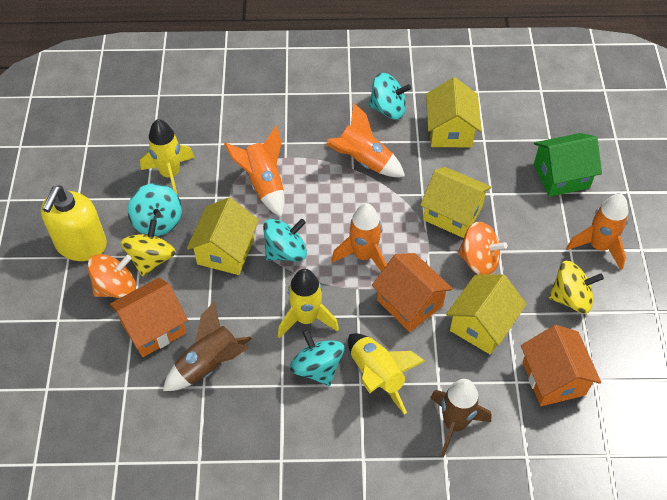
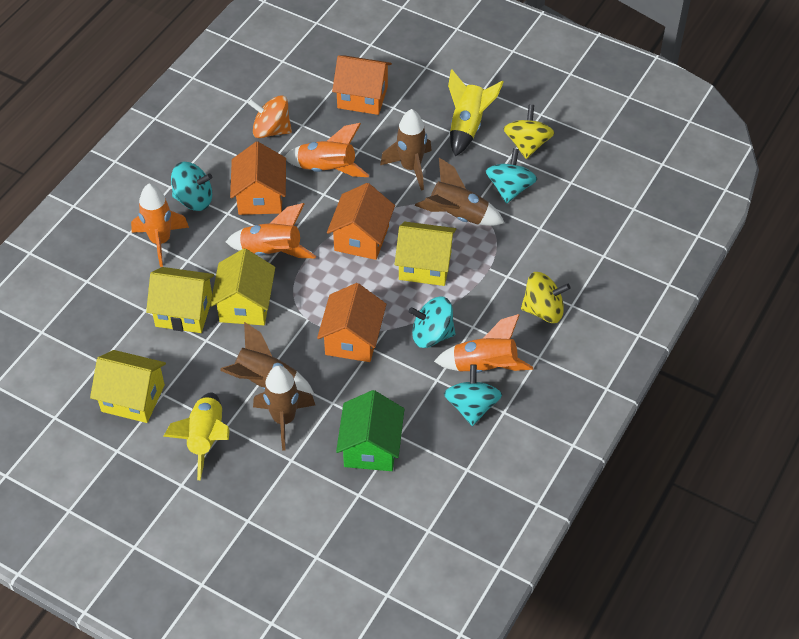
brown rocket: [163,301,252,391] [430,379,491,457] = 2 -> [220,322,314,395] [253,365,315,450] [380,109,432,190] [415,158,504,226] = 4
orange house: [109,277,188,357] [372,253,453,332] [521,325,601,406] = 3 -> [230,142,286,215] [317,283,386,362] [327,183,395,260] [332,55,392,115] = 4
orange spinning top: [87,254,136,298] [458,221,507,275] = 2 -> [248,95,292,138] = 1
yellow rocket: [140,119,195,194] [278,269,339,339] [348,333,425,414] = 3 -> [163,393,230,480] [448,69,504,156] = 2
yellow soap dispenser: [41,185,107,261] = 1 -> none = 0

